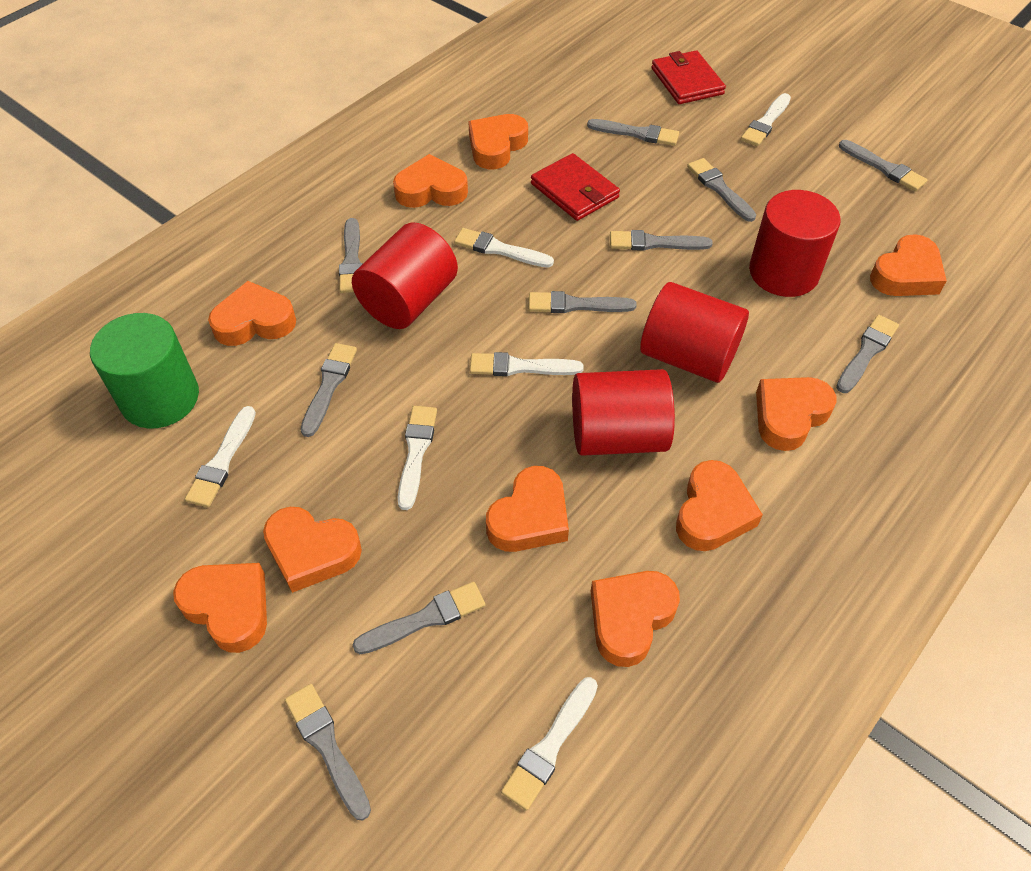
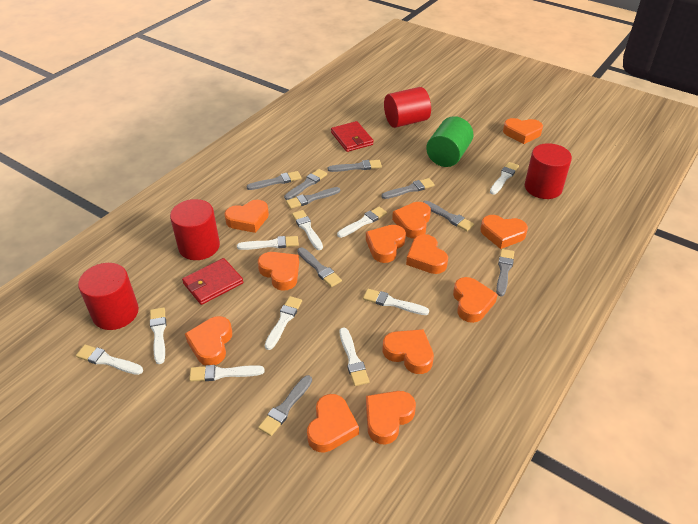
grey brush: [285,684,371,821] [301,343,357,437] [339,218,363,293] [353,582,485,654] [529,291,637,313] [587,119,679,146] [610,230,713,251] [687,158,756,222] [836,315,899,393] [839,140,928,191] = 10 -> [246,171,301,190] [258,375,312,436] [284,169,327,200] [286,187,340,209] [297,247,342,287] [328,160,382,172] [382,178,434,199] [423,201,474,231] [496,249,514,297] = 9
orange heart: [173,563,267,653] [208,281,296,346] [263,507,362,593] [393,154,468,208] [468,114,528,169] [486,466,569,552] [590,571,680,667] [676,460,763,551] [756,377,836,451] [870,234,947,296] = 10 -> [185,316,232,365] [224,200,269,233] [258,252,299,291] [307,394,359,453] [366,225,406,263] [366,391,416,445] [383,329,434,374] [392,202,431,239] [406,234,448,274] [453,277,498,323] [480,215,528,249] [503,118,543,144] = 12
white brush: [185,406,256,507] [398,406,437,510] [454,228,554,268] [470,352,584,376] [501,677,598,811] [741,93,791,146] = 6 -> [76,345,143,375] [150,307,166,364] [189,365,265,382] [237,236,299,250] [265,296,302,350] [292,210,323,250] [337,207,387,238] [340,327,369,386] [363,289,429,315] [490,162,519,195] = 10

